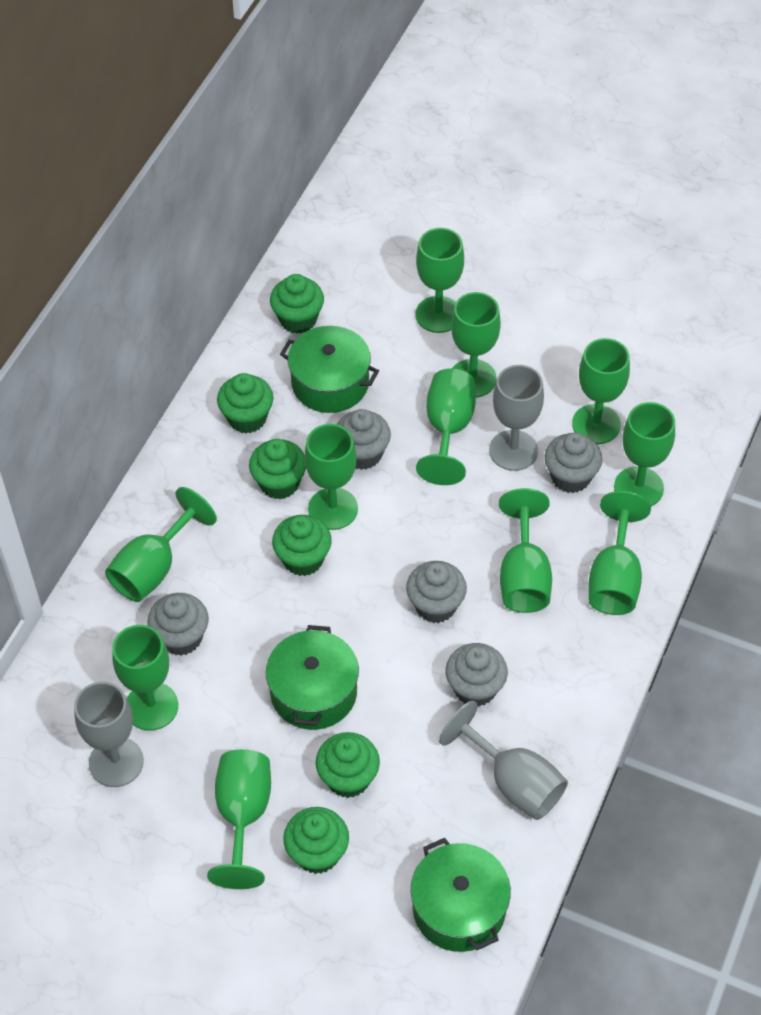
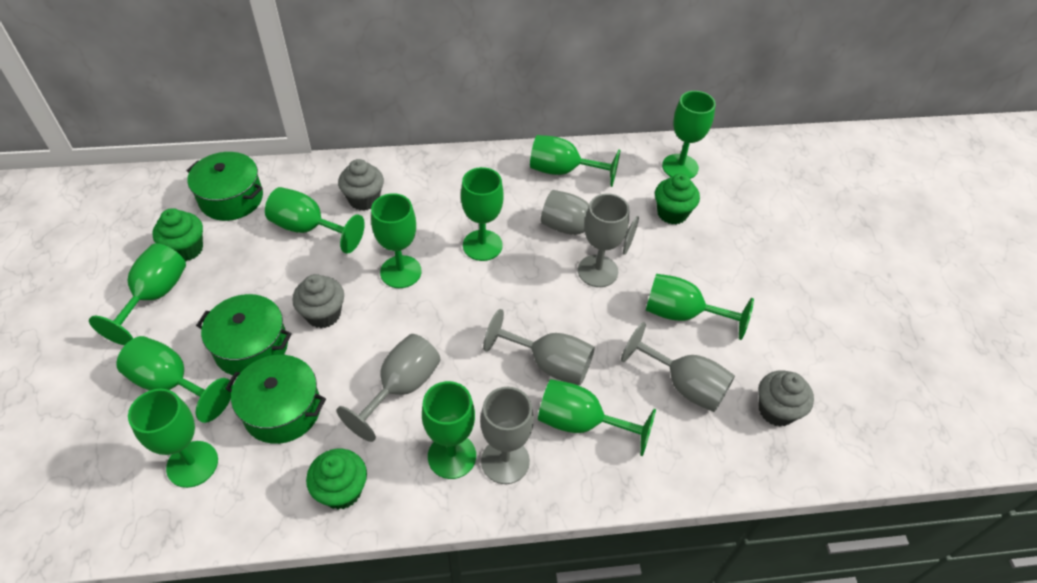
green cupcake: [217,373,273,434] [249,439,306,499] [270,274,324,334] [272,515,332,576] [283,807,349,874] [316,732,380,798] = 6 -> [153,208,203,261] [306,449,367,509] [655,174,700,224] = 3
grey cupcake: [147,593,209,656] [337,409,391,470] [406,561,467,623] [446,643,508,707] [545,433,602,493] = 5 -> [293,274,344,328] [338,159,384,211] [758,370,814,426] = 3
grey goblet: [74,682,144,787] [439,701,568,820] [489,365,544,471] = 3 -> [336,334,440,442] [480,387,534,484] [483,309,595,386] [541,190,639,255] [578,193,629,287] [621,322,735,412] = 6

